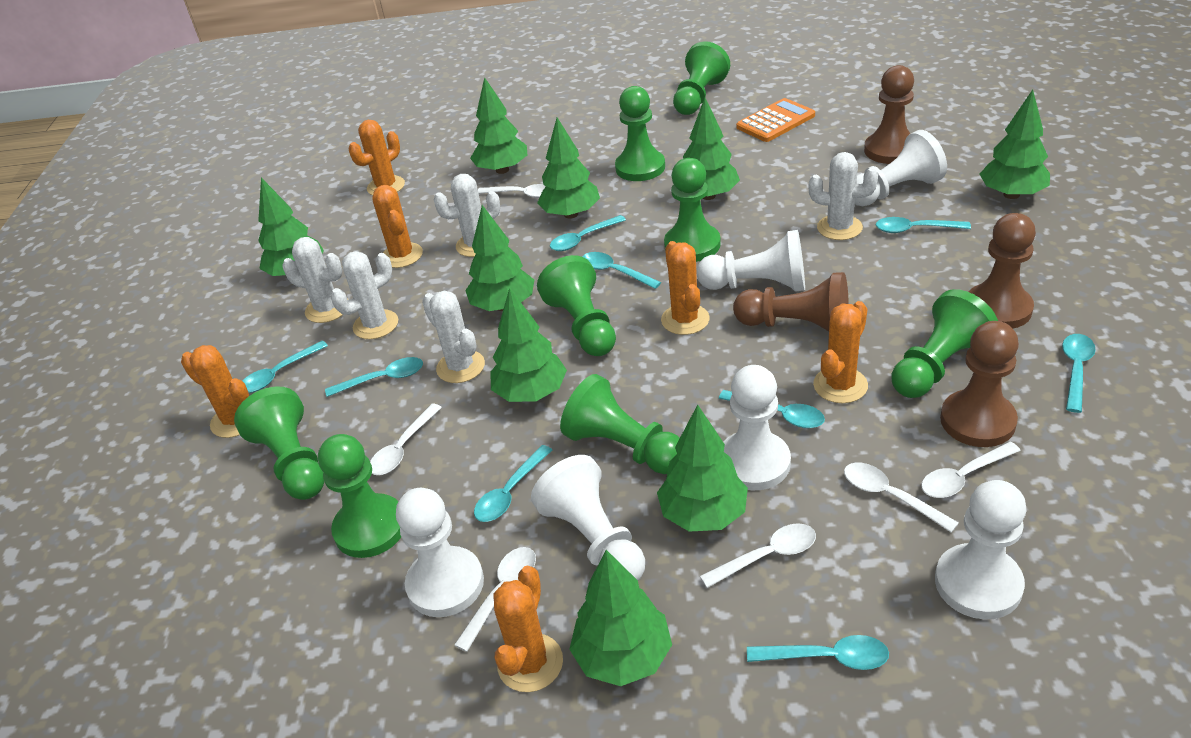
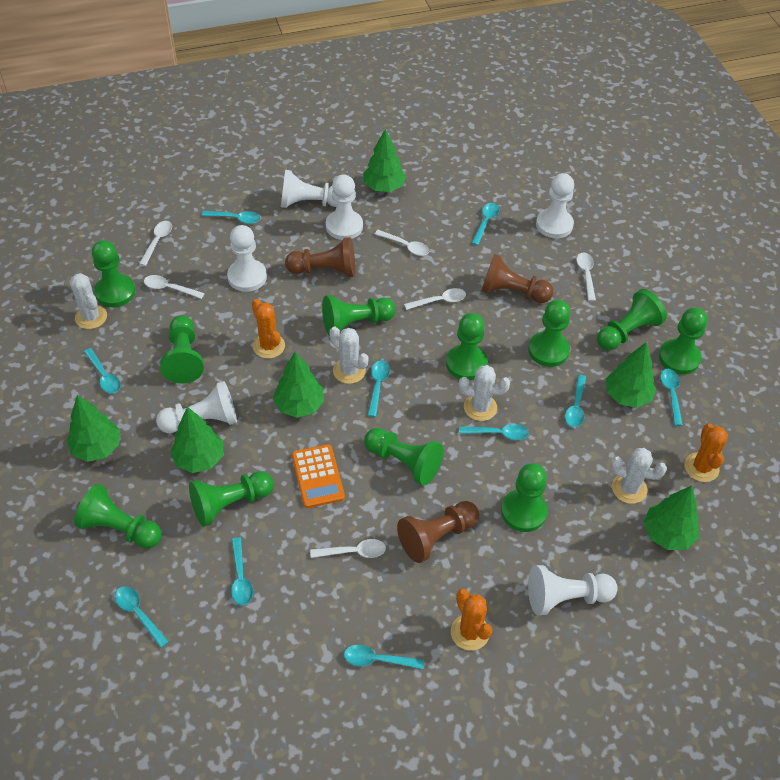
brown pawn: [733,272,849,331] [864,65,914,164] [940,321,1019,447] [969,213,1036,329] = 4 -> [285,237,355,277] [397,501,479,563] [481,254,554,303] = 3
green pawn: [234,386,325,500] [318,434,401,558] [537,255,616,356] [560,374,680,474] [615,86,665,181] [664,158,721,262] [673,41,730,115] [891,289,998,398] = 8 -> [74,484,162,549] [92,240,136,307] [160,315,204,384] [189,471,274,527] [322,295,396,336] [364,428,444,486] [446,313,488,380] [501,463,548,532] [528,300,570,367] [597,289,667,350] [659,308,707,375] = 11
green tree: [258,178,324,276] [465,205,534,311] [470,77,527,174] [491,288,567,402] [537,118,600,219] [569,550,672,686] [657,405,748,532] [683,98,740,200] [979,90,1050,199] = 9 -> [66,395,120,462] [170,407,223,473] [273,351,324,418] [363,129,406,192] [606,343,656,408] [643,485,699,550] = 6
orange cactus: [181,345,249,438] [348,120,405,195] [372,185,423,268] [494,566,563,692] [661,241,710,335] [813,301,868,403] = 6 -> [252,299,285,359] [451,589,492,651] [684,424,728,482] = 3
turquoise spoon: [243,341,328,393] [325,357,423,397] [474,445,552,522] [550,215,626,251] [583,252,661,289] [719,390,825,428] [747,635,889,670] [876,217,971,233] [1062,334,1096,413] = 9 -> [84,348,121,394] [115,586,169,648] [202,211,260,224] [231,537,253,605] [344,645,424,669] [368,360,390,417] [459,424,529,440] [471,203,499,245] [565,375,586,427] [660,369,683,426] = 10
white cactus: [282,237,344,323] [331,251,398,339] [422,291,485,383] [434,174,500,257] [809,152,878,240] = 5 -> [69,273,107,329] [329,326,369,384] [459,365,510,421] [610,448,667,504] = 4

